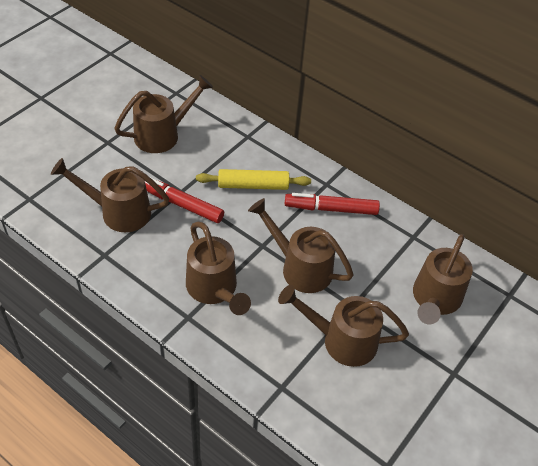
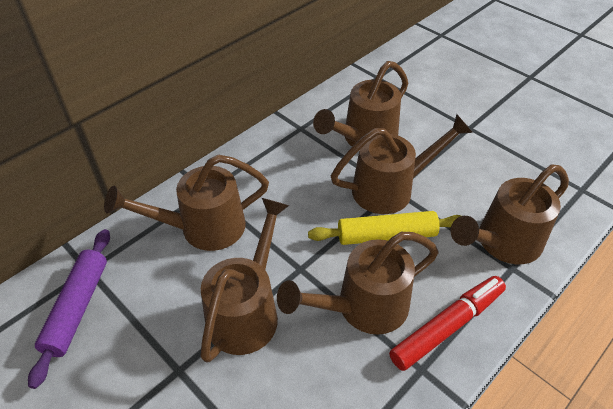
purple rolling pin: none = 0 -> [28,229,110,389] = 1
red marker: [145,178,224,223] [285,193,380,215] = 2 -> [389,276,506,371] = 1

